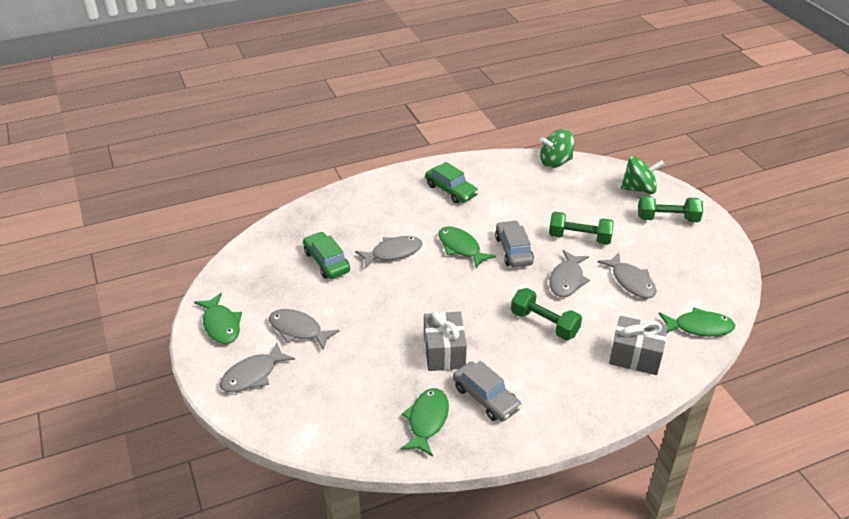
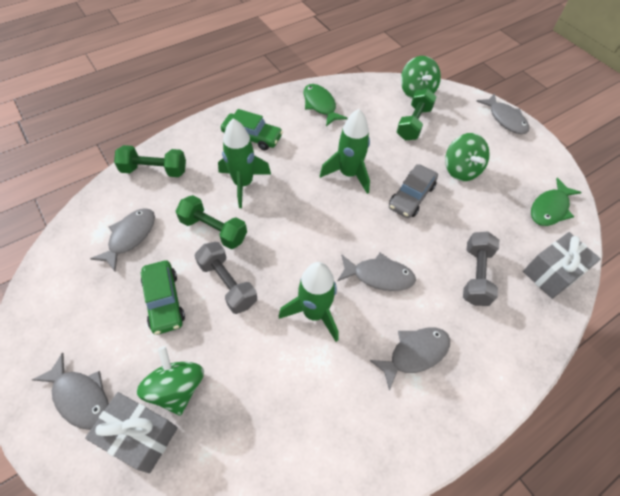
green fish: [194,293,242,344] [400,388,449,457] [438,227,496,268] [659,307,735,337] = 4 -> [303,84,347,126] [531,178,582,226] = 2
green rocket: none = 0 -> [218,118,271,208] [279,262,338,342] [320,109,370,194] = 3
green spinning top: [540,129,574,168] [621,156,664,194] = 2 -> [137,347,204,416] [401,56,441,99] [445,133,490,181] = 3
grey car: [453,361,522,421] [495,220,534,267] = 2 -> [389,164,438,218] = 1
grey dumbbell: none = 0 -> [195,242,257,314] [463,231,499,306] = 2

